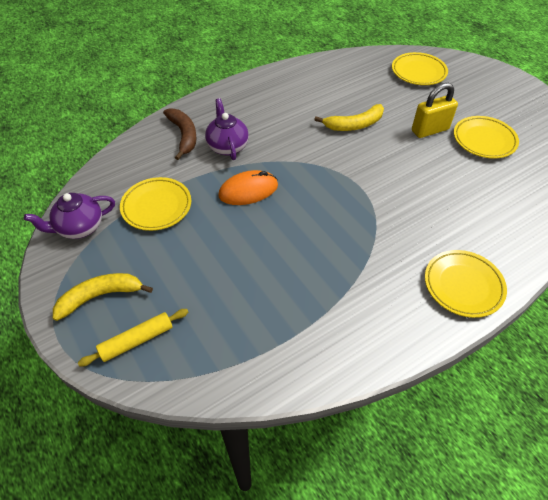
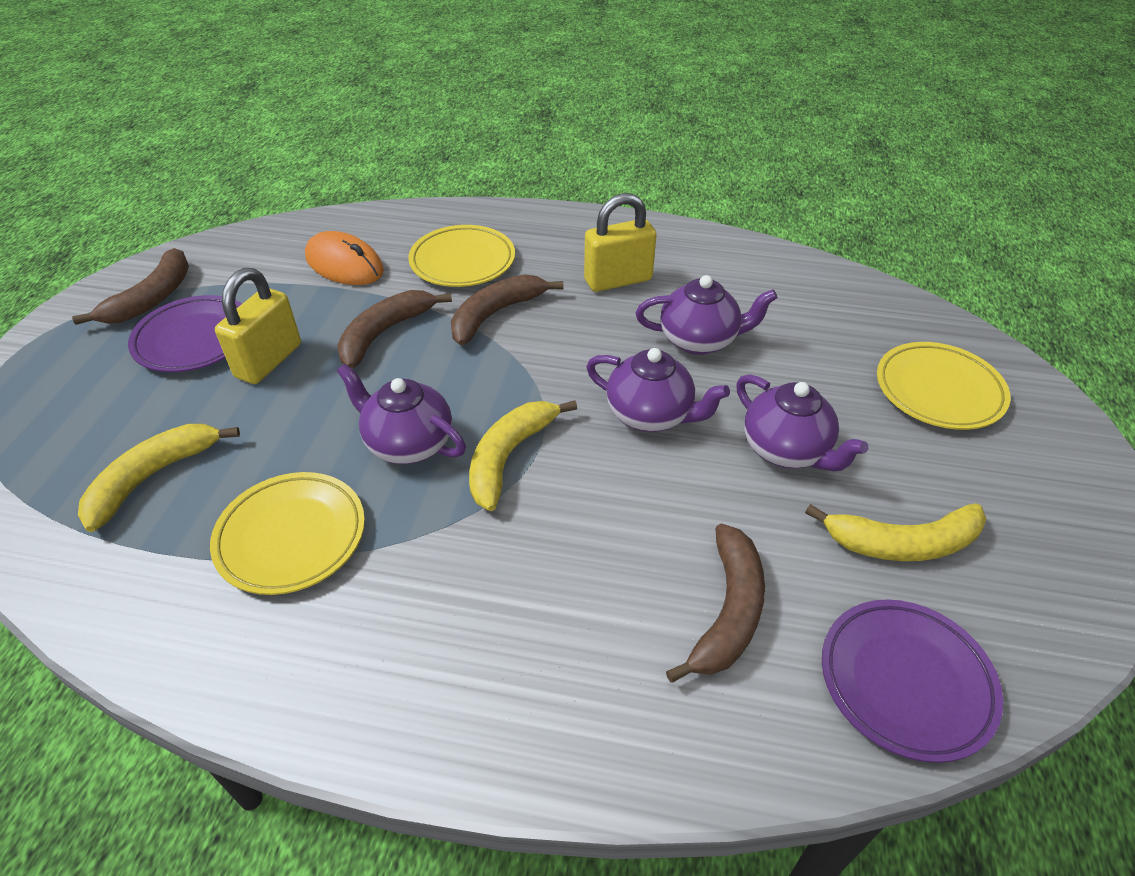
brown banana: [163,108,197,160] = 1 -> [72,248,189,325] [337,290,452,369] [451,274,563,345] [666,523,765,683] = 4
purple plate: none = 0 -> [128,295,242,372] [822,599,1003,763] = 2
purple teapot: [24,193,115,239] [205,98,249,160] = 2 -> [337,364,466,464] [586,348,730,432] [636,275,778,355] [736,374,868,472] = 4
yellow banana: [53,273,153,321] [314,104,384,131] = 2 -> [78,424,240,532] [469,400,577,511] [805,503,986,561] = 3
yellow padlock: [412,83,458,138] = 1 -> [215,268,301,384] [584,193,657,292] = 2
yellow plate: [120,177,191,231] [392,52,448,85] [425,250,507,318] [454,116,519,159] = 4 -> [210,472,365,595] [409,225,515,287] [877,342,1011,430] = 3
yellow rolling pin: [78,309,188,367] = 1 -> none = 0

